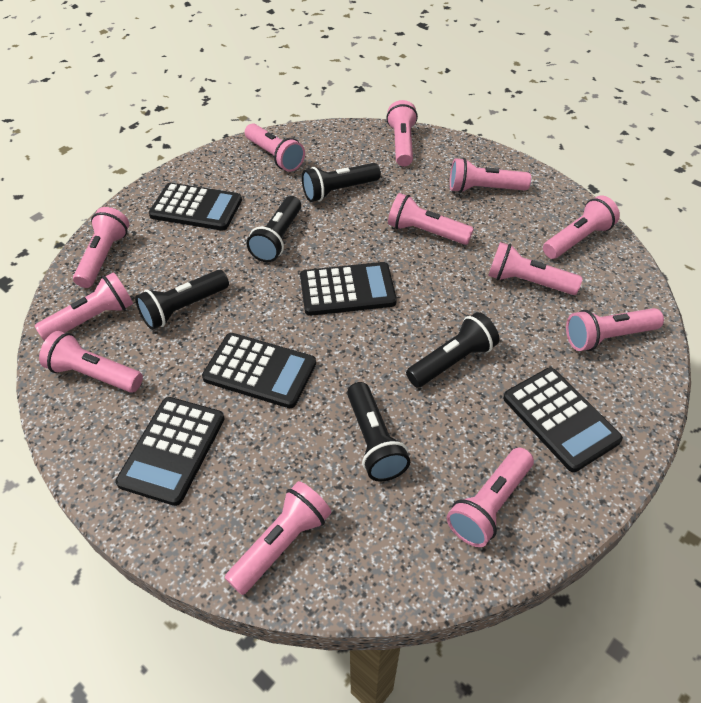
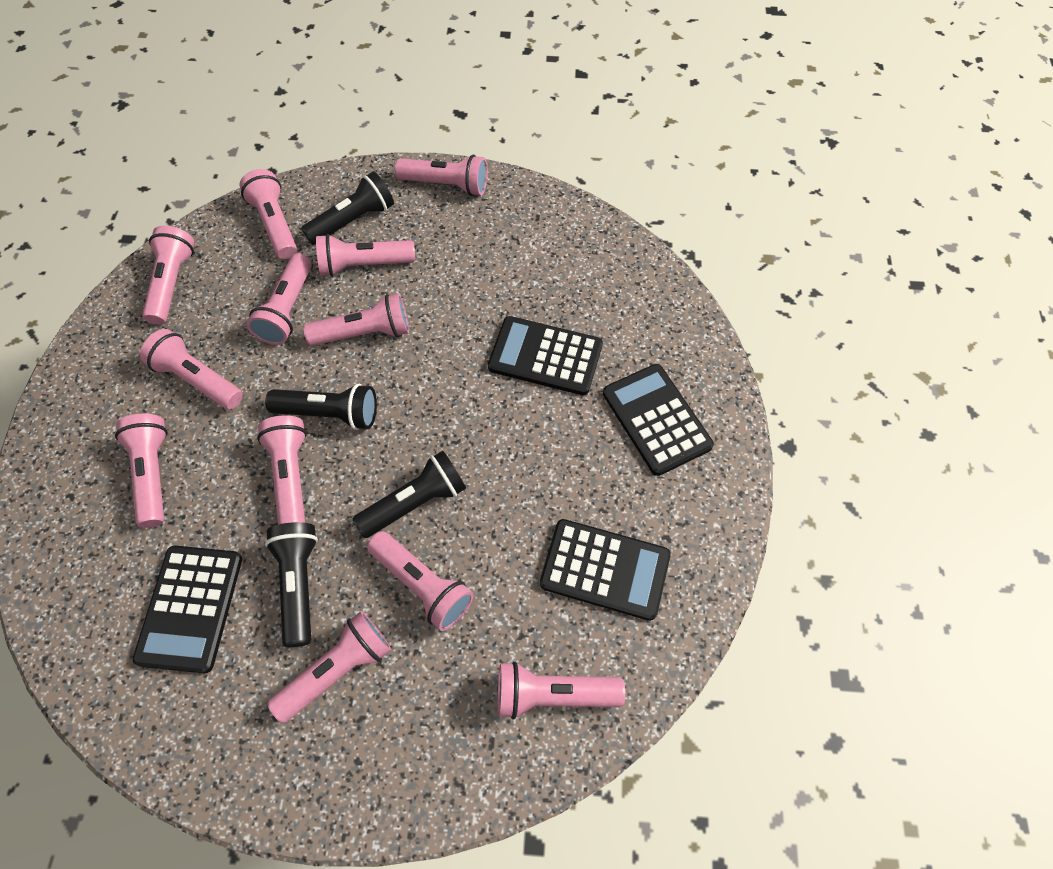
black calculator: [115,397,224,506] [149,183,242,231] [202,333,316,408] [300,262,397,316] [503,367,623,472] = 5 -> [133,546,242,673] [488,316,603,395] [540,519,671,621] [603,364,714,476] = 4
black flashlight: [135,270,229,330] [247,196,301,262] [302,163,381,202] [347,382,410,482] [406,312,499,388] = 5 -> [265,384,377,430] [265,522,318,647] [301,171,394,245] [353,451,466,538] = 4

